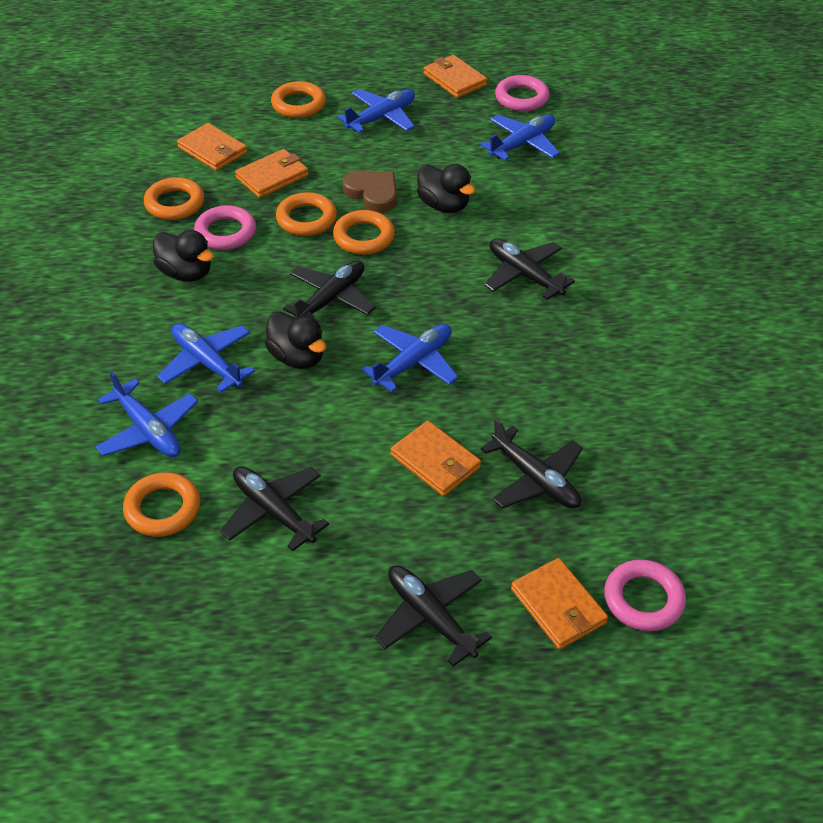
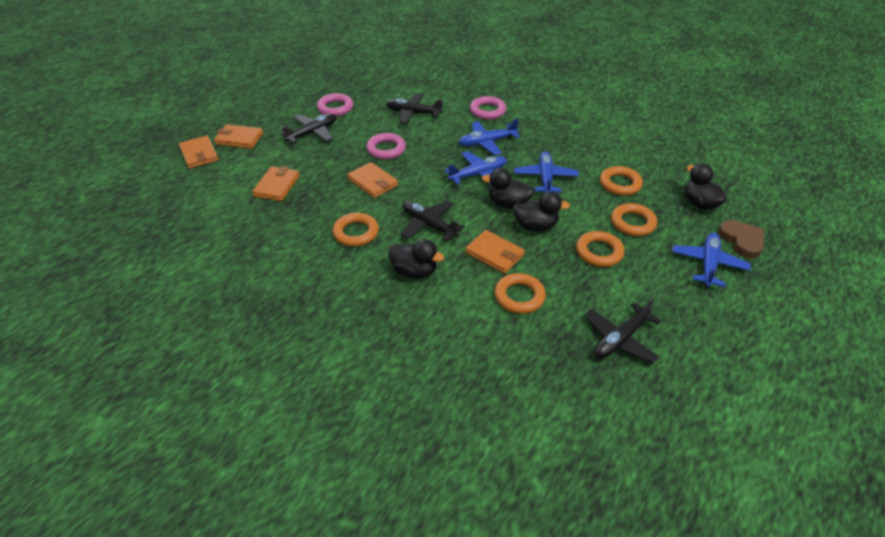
black duck: [153,230,214,282] [265,311,326,369] [417,164,475,213] = 3 -> [388,239,444,279] [482,168,535,209] [513,192,570,231] [685,163,726,210] = 4
black plane: [220,466,329,551] [283,260,375,322] [375,565,492,667] [481,418,583,509] [485,238,575,300] = 5 -> [280,114,336,143] [385,93,443,124] [401,200,465,241] [585,298,661,364] = 4
blue plane: [95,370,198,457] [157,323,255,393] [338,89,415,133] [361,324,458,392] [480,115,560,161] = 5 -> [445,151,507,187] [459,119,520,155] [514,151,579,192] [672,233,751,287] = 4

